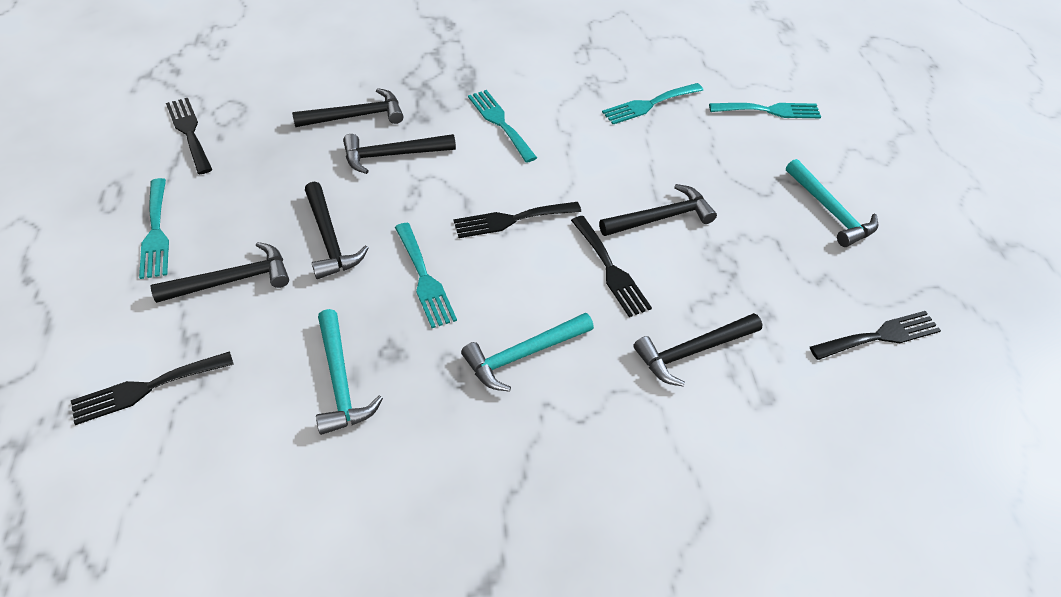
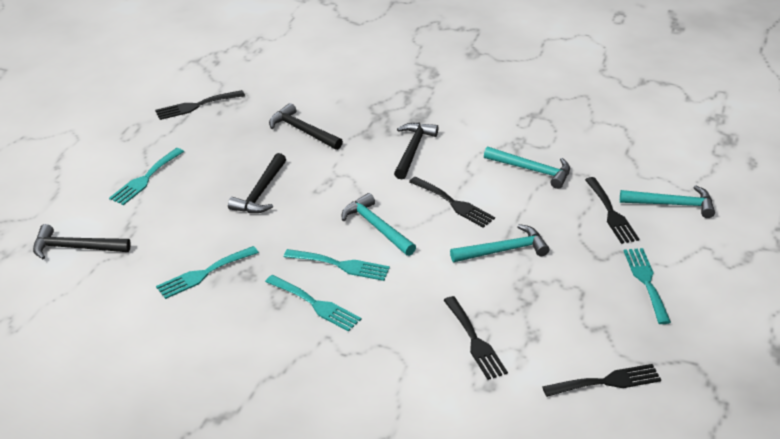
black hammer: [151,242,289,303] [292,88,404,127] [305,182,369,279] [343,134,456,174] [599,184,717,236] [633,313,762,387] = 6 -> [33,224,131,259] [228,153,286,213] [269,103,343,150] [394,123,438,179] = 4
turquoise hammer: [316,309,383,435] [461,313,594,392] [786,159,878,247] = 3 -> [342,193,416,256] [450,224,549,262] [484,147,570,189] [620,185,715,218] = 4

